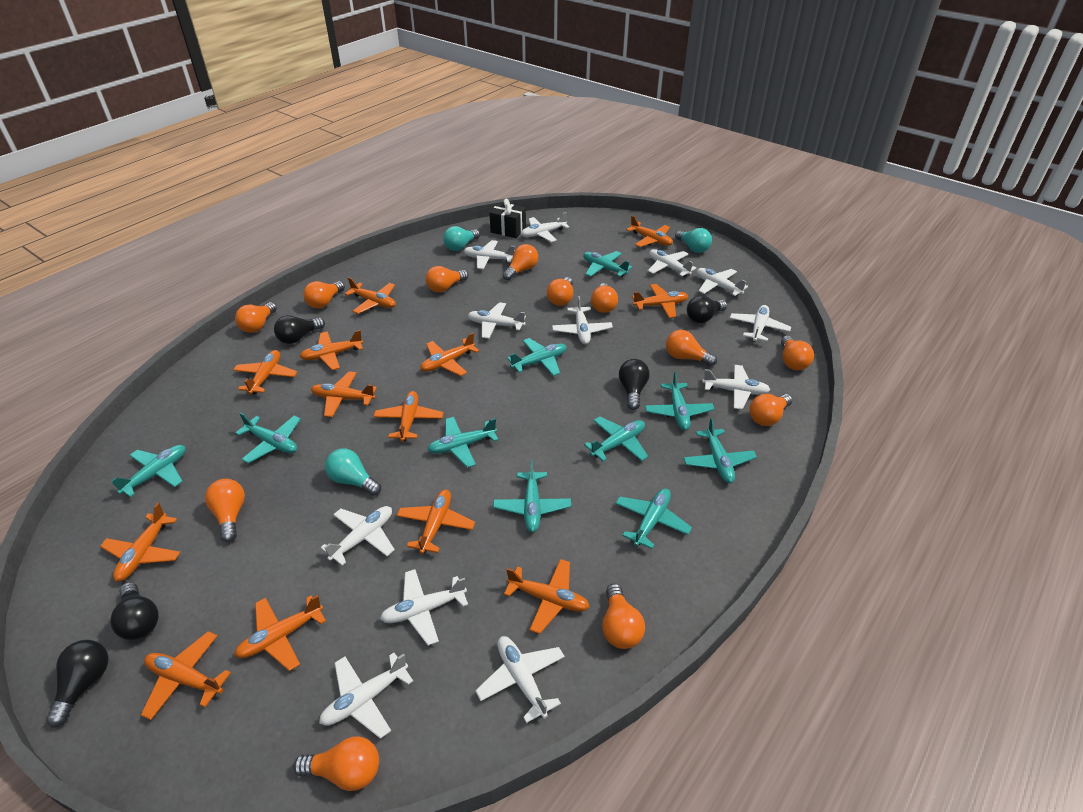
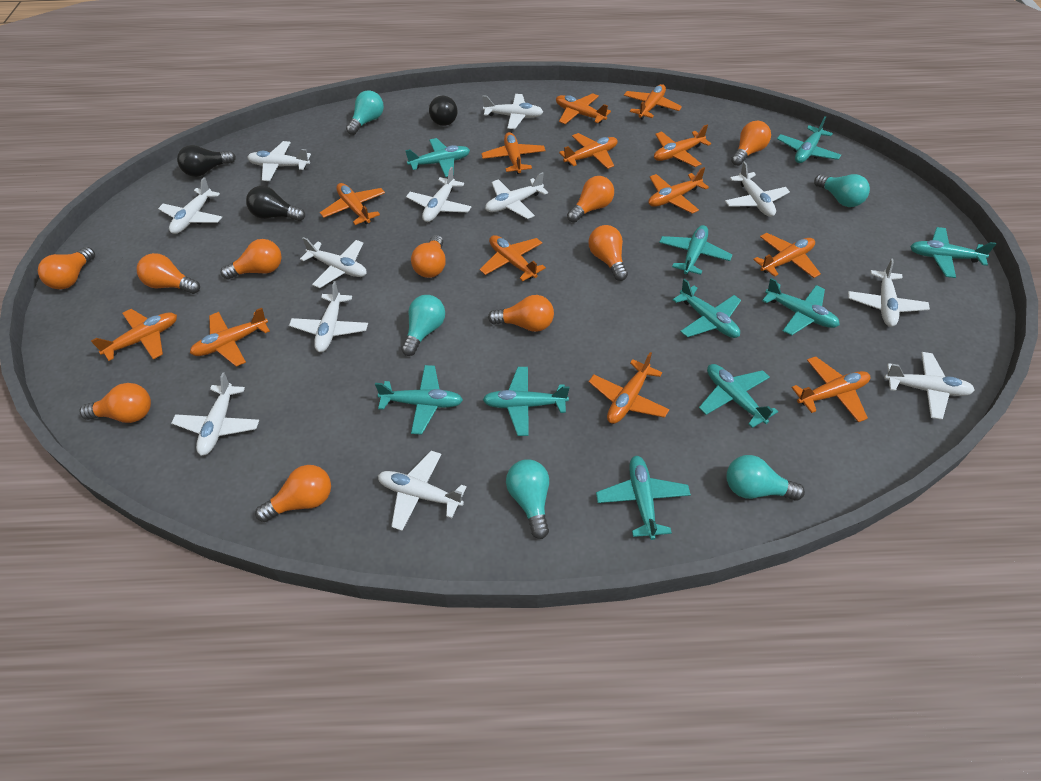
black gift: [490,199,526,238] = 1 -> none = 0
black light bulb: [46,640,109,728] [110,582,159,640] [274,315,325,344] [619,359,650,410] [687,295,727,323] = 5 -> [177,145,236,177] [246,186,305,221] [429,95,457,126] = 3
orange light bulb: [205,479,245,542] [235,302,277,333] [293,737,379,791] [303,281,345,308] [425,266,468,293] [503,244,538,281] [547,277,573,306] [591,283,618,313] [602,584,645,649] [666,330,717,366] [750,394,792,426] [781,336,814,370] = 12 -> [38,247,95,290] [80,383,151,423] [137,253,200,294] [220,239,282,280] [255,465,331,522] [411,235,446,278] [488,295,554,332] [567,176,614,223] [589,225,628,281] [731,121,771,166] = 10
turquoise light bulb: [325,448,381,496] [443,226,480,251] [675,228,712,253] = 3 -> [346,90,384,135] [401,295,445,356] [506,459,549,539] [727,455,805,501] [814,174,870,207] = 5

